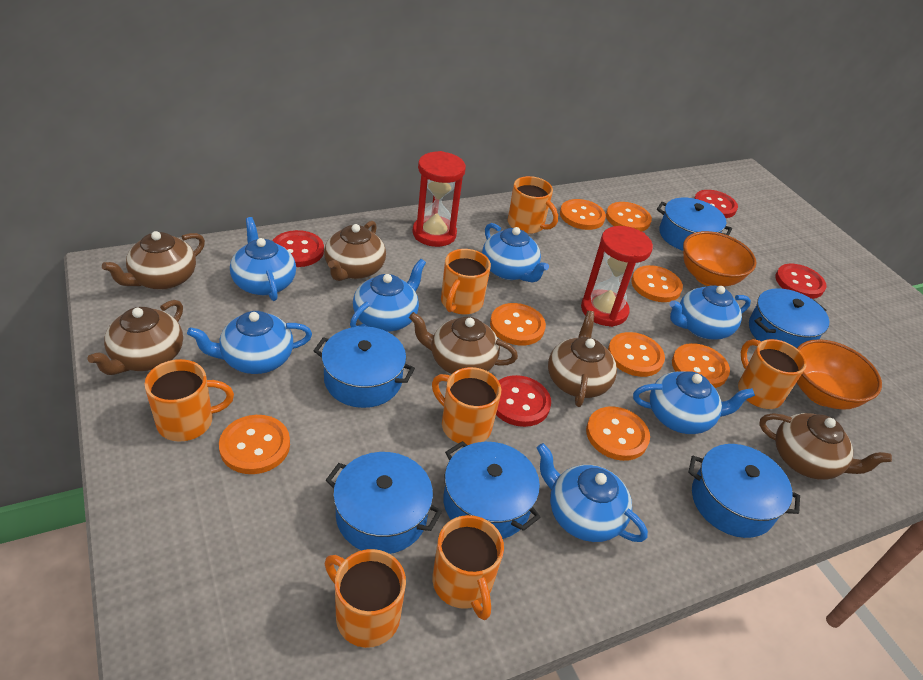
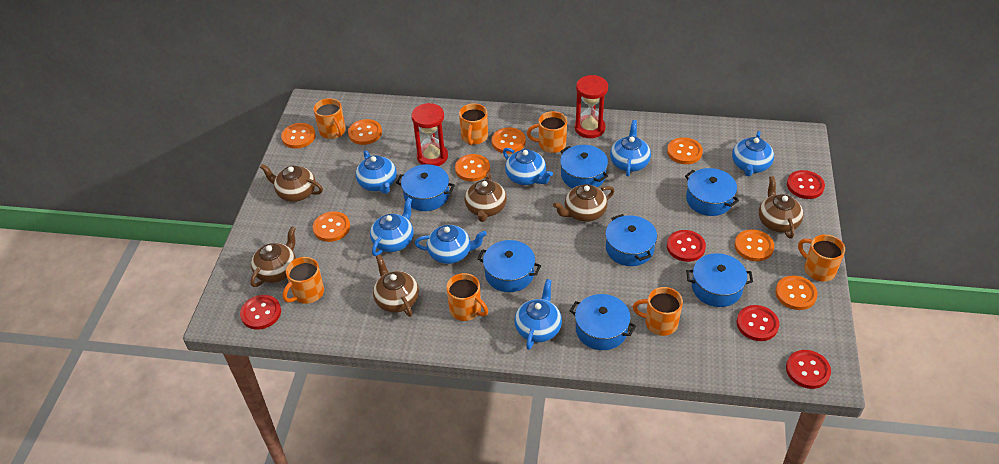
blue pot: [313,326,415,408] [326,452,442,554] [443,441,541,539] [657,198,732,251] [688,444,800,538] [749,288,829,348] = 6 -> [396,164,455,211] [478,240,541,292] [560,145,608,188] [570,294,636,350] [605,214,657,266] [685,168,739,216] [686,253,753,307] = 7
orange bowl: [683,231,756,286] [796,339,882,410] = 2 -> none = 0
red button: [272,230,324,267] [496,375,551,427] [694,190,738,218] [775,264,826,299] = 4 -> [240,295,281,329] [667,230,706,262] [737,305,779,341] [786,350,831,389] [787,170,825,199] = 5

